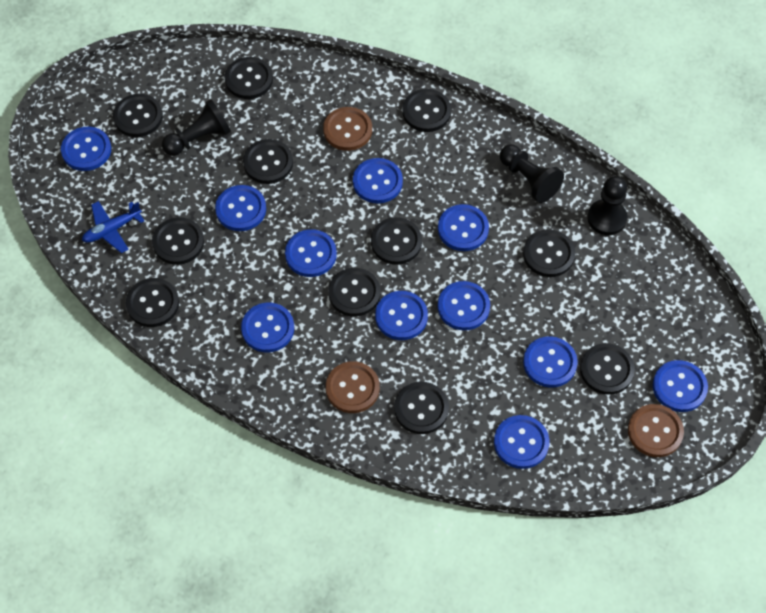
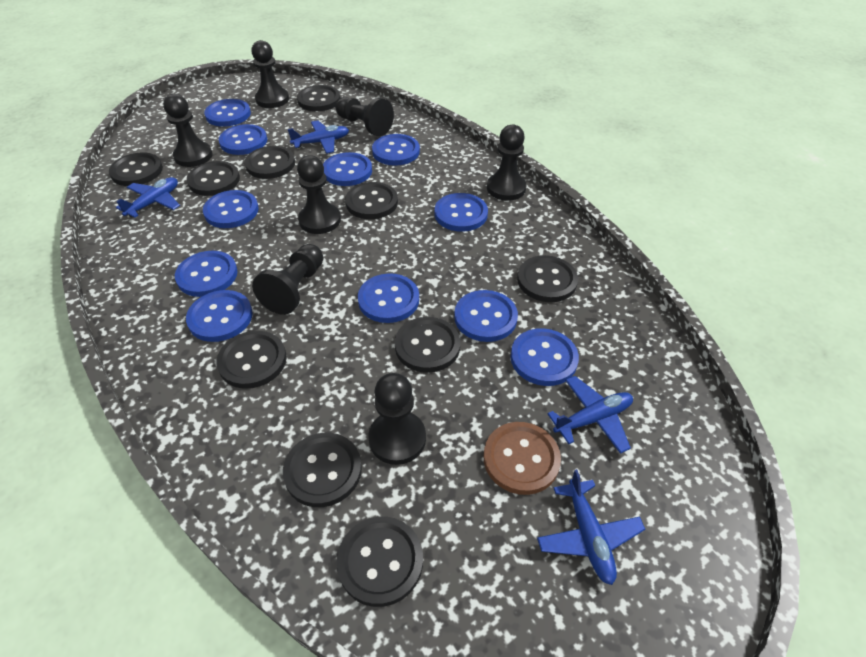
black button: [113,94,163,137] [126,278,179,327] [152,217,204,265] [225,57,273,99] [243,139,293,184] [328,268,381,317] [371,217,422,265] [394,382,449,434] [402,89,451,132] [523,229,575,277] [580,343,635,395] = 11 -> [109,152,163,186] [187,161,240,196] [216,331,287,389] [245,146,295,179] [283,433,362,507] [297,85,340,111] [337,516,423,607] [345,182,398,219] [395,317,460,373] [517,255,578,302] = 10
black pawn: [162,99,231,156] [500,144,564,203] [587,176,627,235] = 3 -> [163,94,213,167] [251,40,289,108] [252,244,323,315] [297,155,341,234] [336,97,394,136] [368,373,426,465] [487,125,527,201] = 7
blue plane: [82,201,144,253] = 1 -> [116,177,180,218] [288,120,349,154] [537,469,645,585] [547,376,633,454] = 4
brown button: [323,107,372,151] [326,361,380,413] [628,404,684,457] = 3 -> [484,422,561,495] = 1

